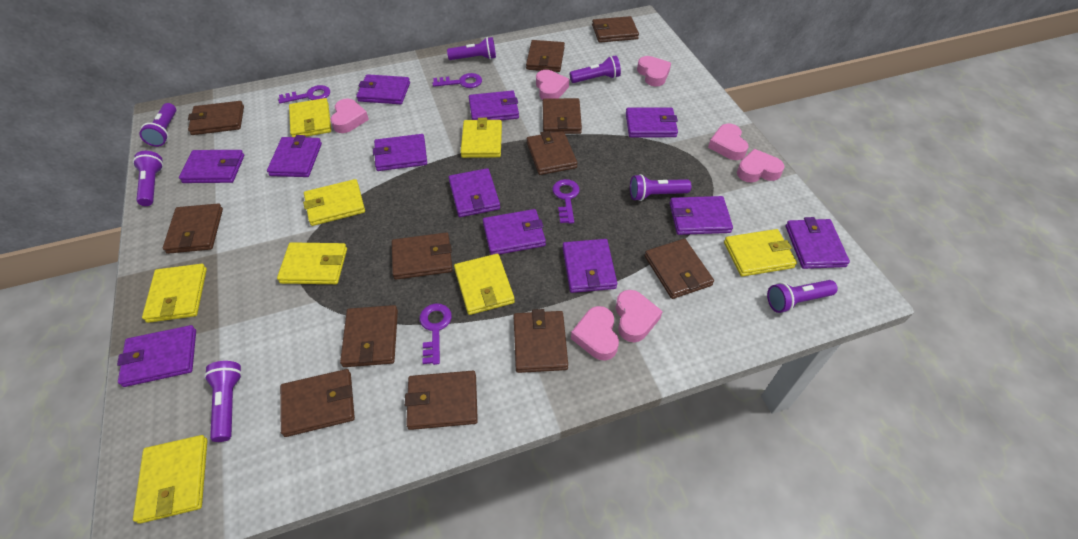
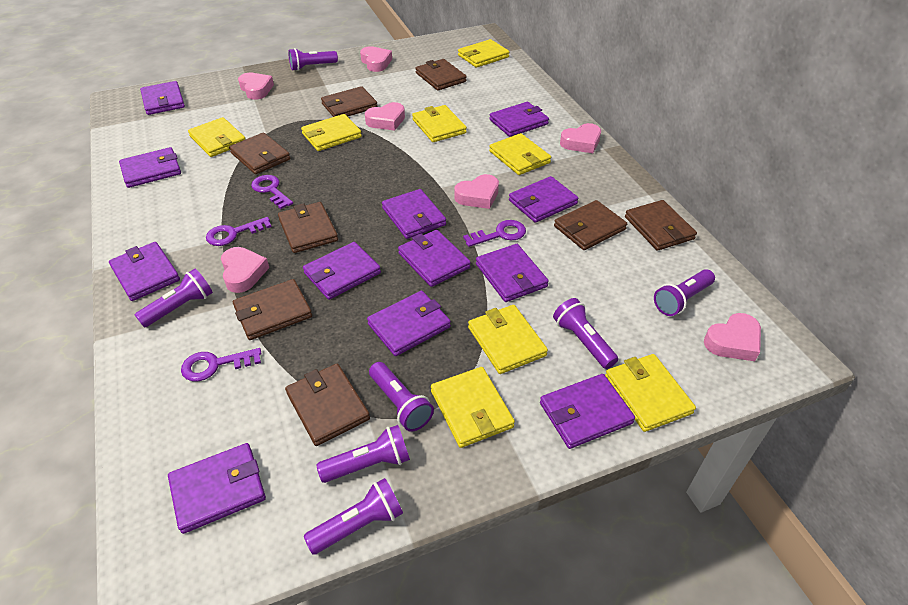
brown wallet: [163,204,223,254] [188,101,244,135] [280,369,355,437] [340,305,398,367] [392,233,452,280] [405,371,478,430] [513,309,568,373] [526,40,565,72] [527,131,578,175] [543,98,582,134] [592,16,639,43] [645,239,714,299] = 12 -> [229,132,290,174] [233,279,312,340] [278,202,338,253] [285,364,370,446] [321,86,378,117] [415,59,467,91] [554,200,627,250] [625,200,697,251] = 8

